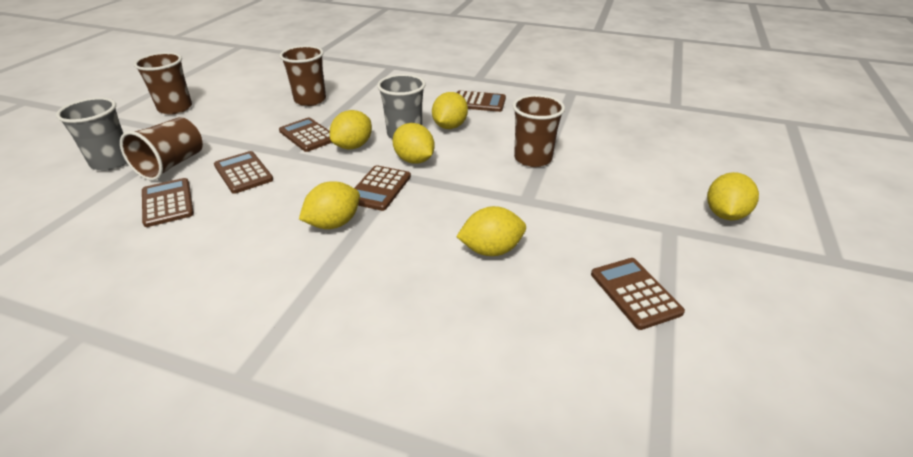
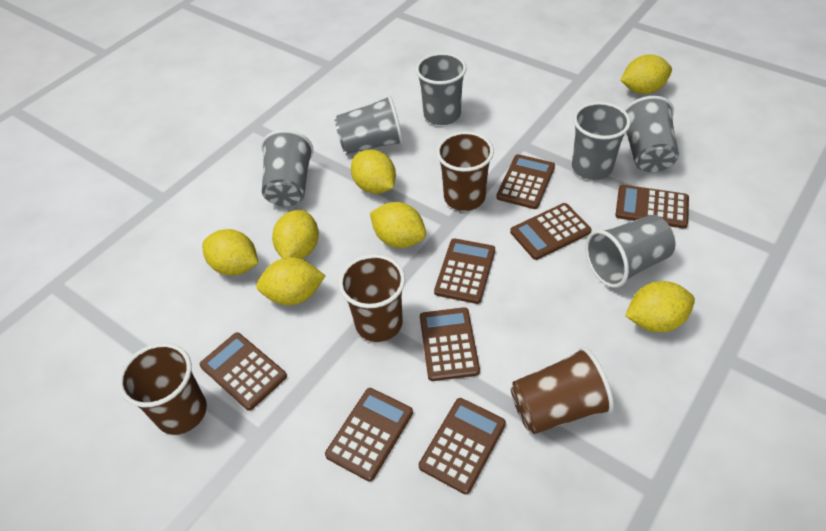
brown calculator: [142,178,194,227] [214,151,273,194] [279,117,332,152] [355,165,411,211] [457,91,506,112] [591,258,685,330] = 6 -> [200,332,287,411] [325,388,413,482] [419,398,506,494] [420,307,480,381] [434,238,495,304] [496,154,555,209] [510,203,592,260] [615,185,689,228] = 8
grey cup: [56,97,127,171] [377,74,426,139] = 2 -> [261,130,314,206] [334,95,403,154] [416,52,467,125] [572,102,631,180] [585,215,675,288] [624,96,679,172] = 6
yellow lemon: [299,181,360,229] [330,110,372,149] [393,123,435,164] [432,92,468,129] [456,206,526,256] [707,172,759,220] = 6 -> [202,229,258,276] [256,257,325,305] [272,210,319,259] [351,149,396,194] [370,202,426,248] [620,54,672,94] [625,281,695,332] = 7

